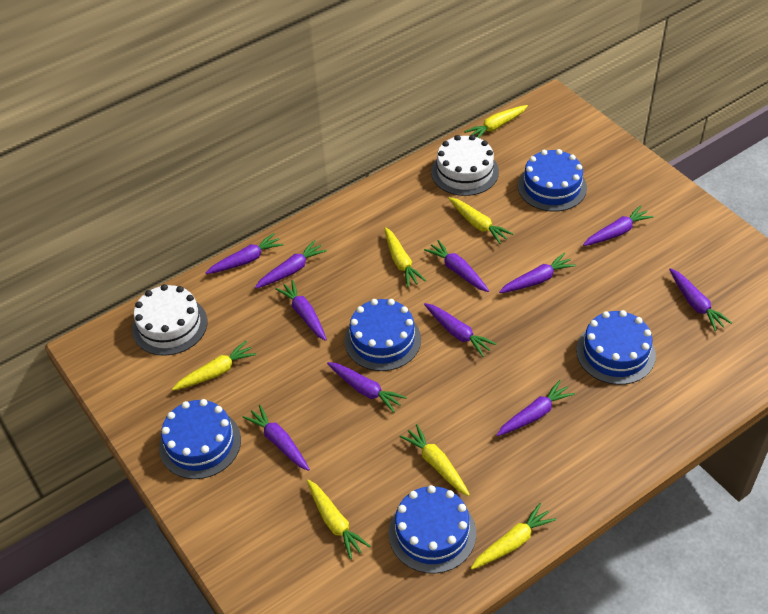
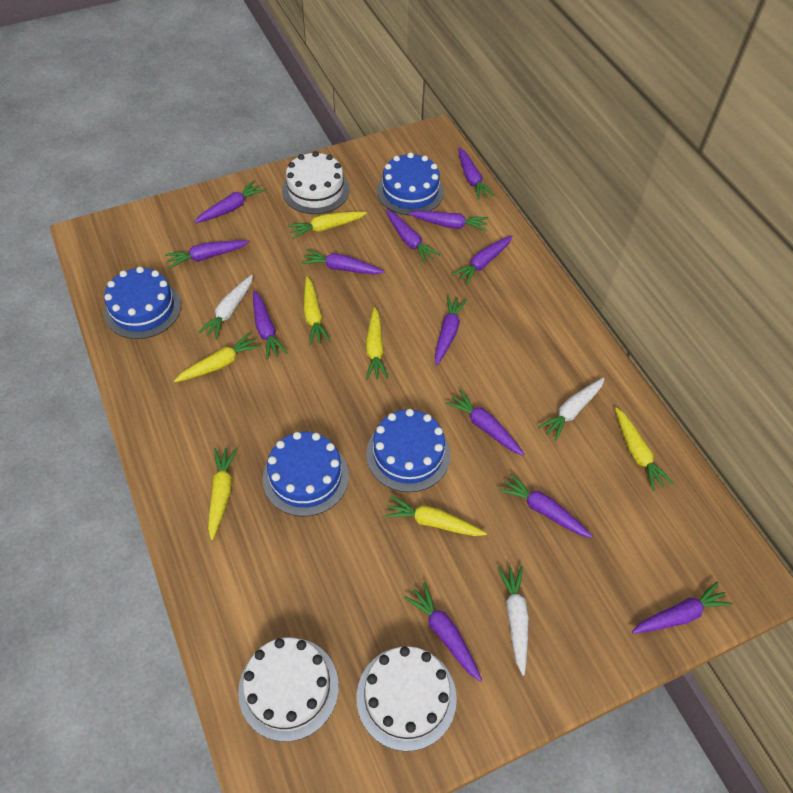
blue cake: [159,399,241,479] [344,299,421,371] [389,485,476,574] [518,149,587,212] [576,310,656,385] = 5 -> [104,267,181,339] [262,432,349,517] [366,409,451,492] [377,152,444,215] = 4
purple carrot: [206,233,284,274] [243,405,310,471] [255,240,327,289] [275,280,327,341] [327,362,407,413] [424,240,489,292] [424,303,497,357] [497,380,575,436] [499,253,576,293] [583,205,654,246] [669,268,732,331] = 11 -> [165,240,249,269] [194,181,265,223] [253,290,287,359] [301,249,385,275] [385,210,440,264] [404,583,482,682] [408,211,489,231] [435,295,467,365] [445,390,524,456] [451,235,513,285] [458,147,495,200] [498,473,592,538] [632,581,733,634] = 13
white cake: [132,284,207,356] [431,135,499,196] = 2 -> [238,637,339,742] [282,151,349,214] [356,646,457,751] = 3
white carrot: none = 0 -> [198,275,253,340] [497,566,529,676] [538,378,604,441] = 3

